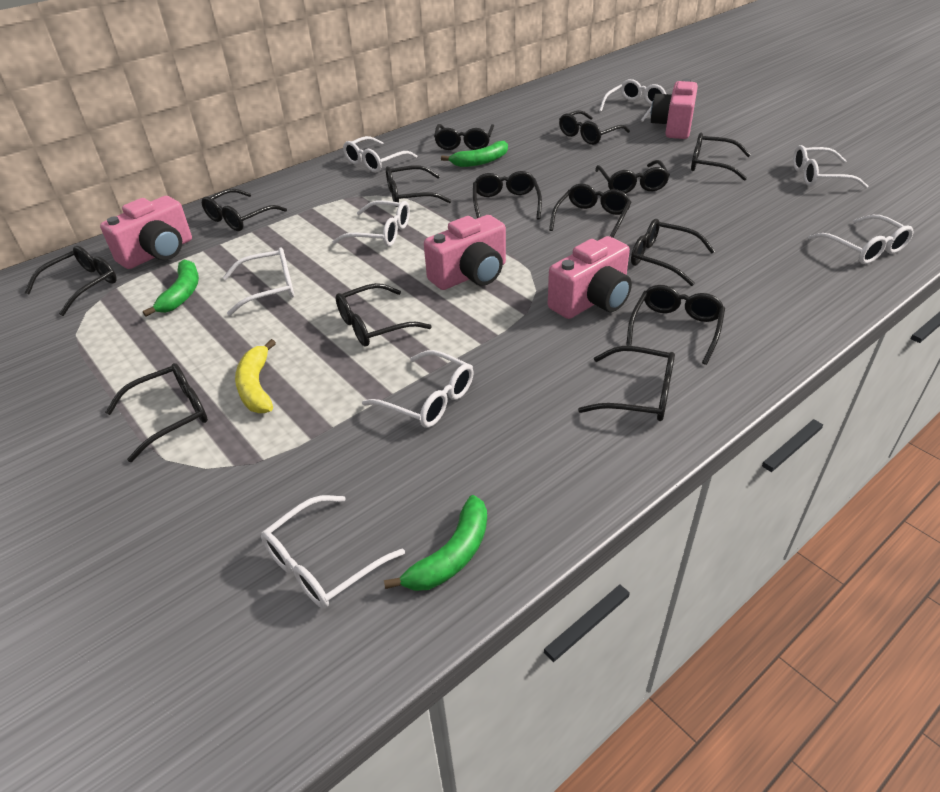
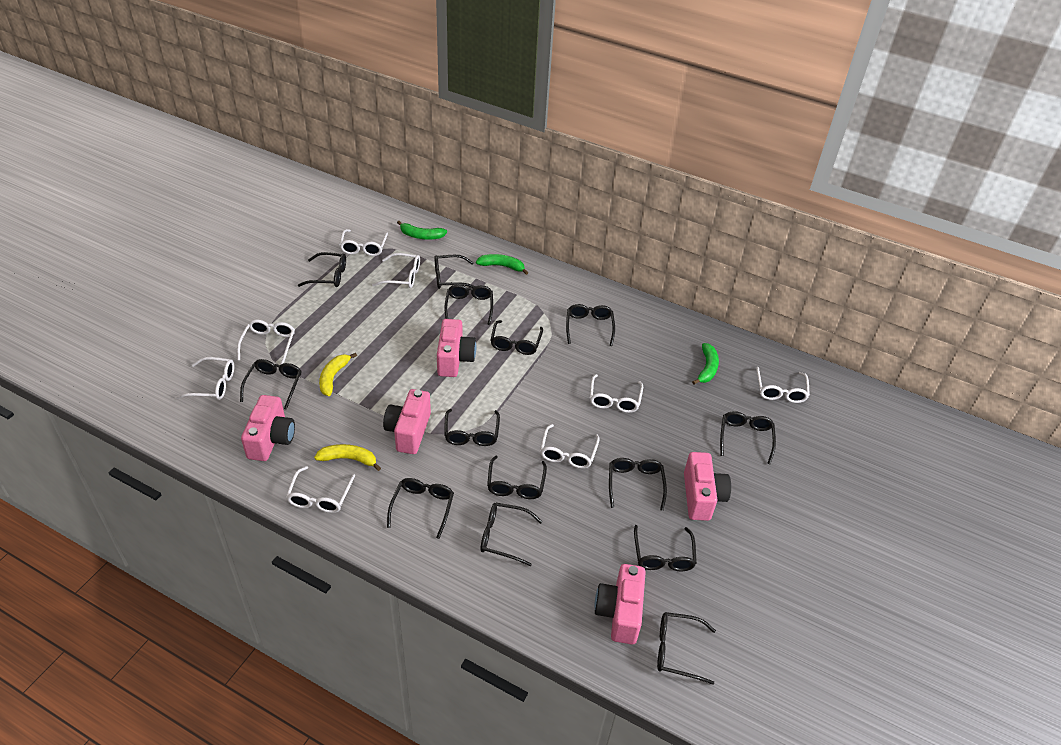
pink camera: [100,196,192,269] [424,215,506,290] [548,236,632,319] [651,79,698,139] = 4 -> [241,395,295,461] [383,389,431,454] [437,319,476,377] [594,564,646,644] [684,452,731,521] = 5
yellow banana: [235,339,276,413] = 1 -> [314,444,381,471] [319,353,357,396] = 2

